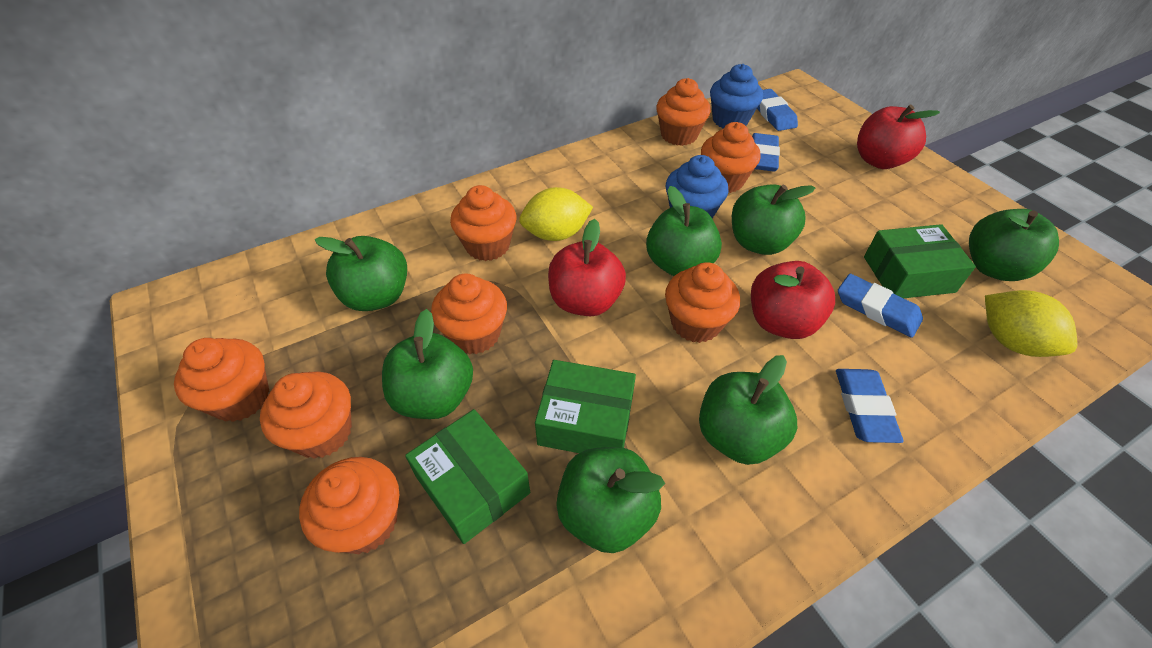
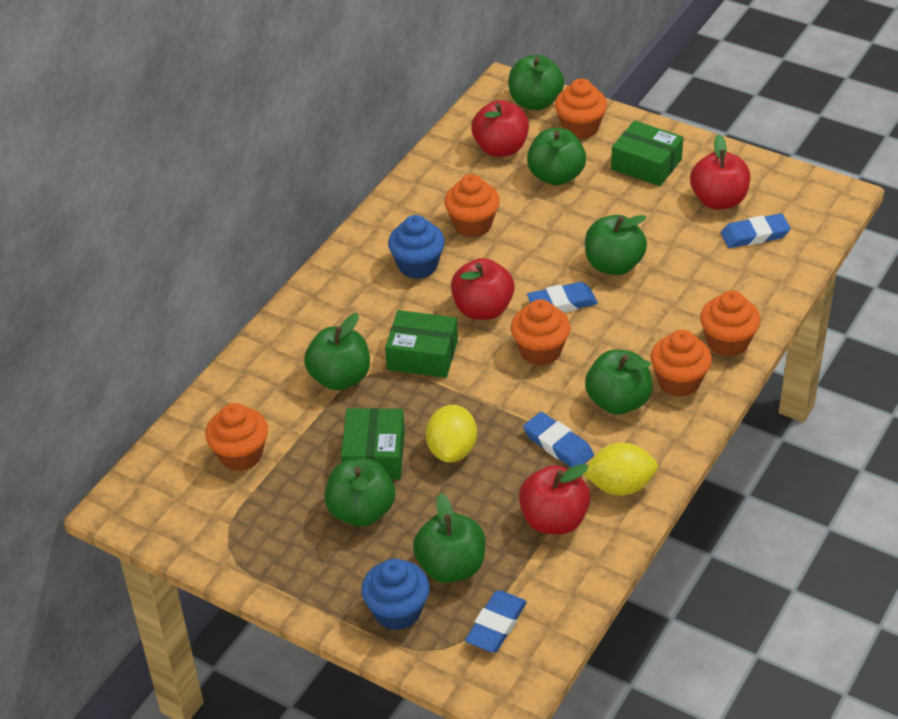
orange cupcake: [174,338,269,422] [260,372,352,459] [299,457,399,554] [431,273,507,354] [450,185,516,261] [656,78,711,146] [665,262,740,343] [701,122,761,193] = 8 -> [205,403,268,471] [444,174,500,237] [511,299,570,366] [555,78,607,139] [651,330,712,397] [700,291,760,357] = 6
red apple: [548,219,626,316] [751,261,835,339] [857,105,940,169] = 3 -> [451,258,515,320] [471,100,529,157] [519,464,591,534] [690,134,750,209] = 4

